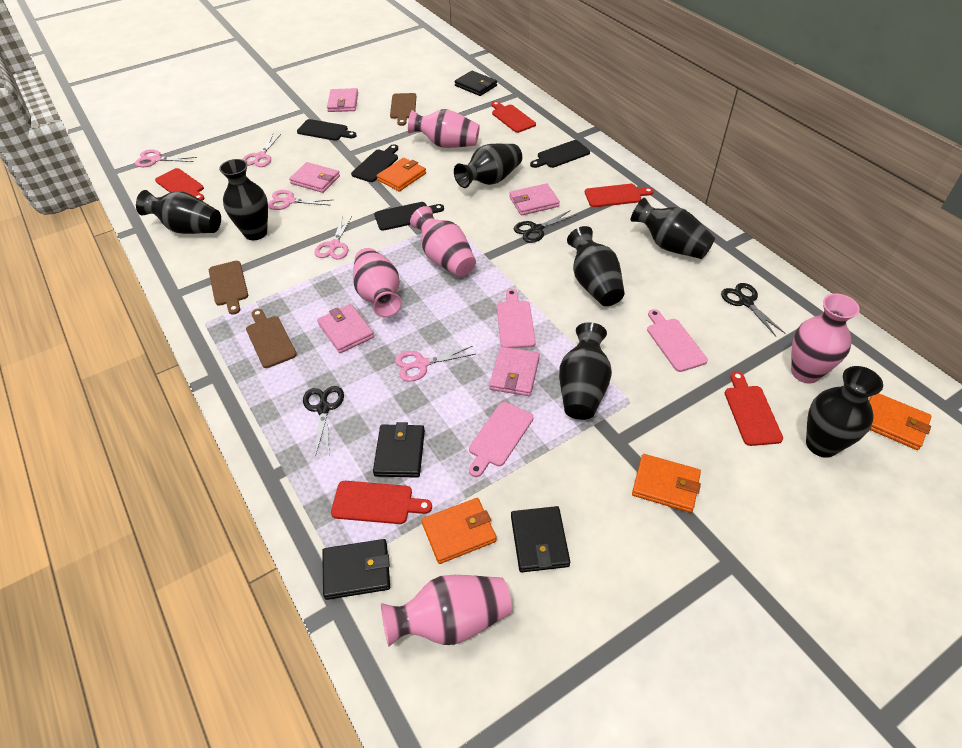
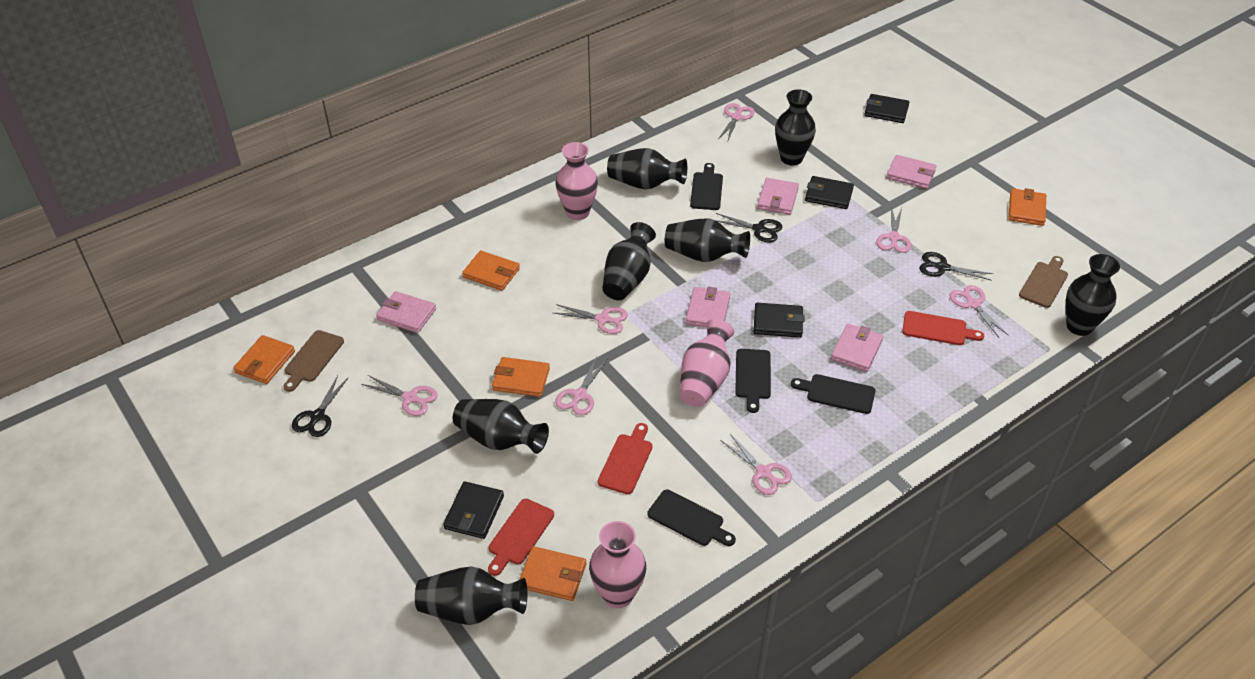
brown cutting board: [209,261,248,314] [246,309,297,368] [390,93,416,126] = 3 -> [284,330,344,392] [1019,256,1068,308] = 2
orange wallet: [377,158,426,192] [422,498,497,564] [632,454,701,513] [869,393,932,450] = 4 -> [233,335,295,384] [462,250,520,291] [492,357,550,397] [519,546,586,601] [1008,188,1046,226] = 5
pink cutting board: [469,402,533,477] [497,289,536,348] [647,309,708,372] = 3 -> none = 0
pink scissors: [135,149,197,167] [242,134,281,167] [268,190,331,210] [315,216,352,260] [395,346,476,382] = 5 -> [361,375,438,416] [554,304,628,334] [555,357,608,415] [718,103,755,140] [720,433,792,495] [877,206,911,253] [949,285,1009,338] = 7
pink vase: [353,248,402,317] [381,575,512,647] [408,109,480,148] [410,206,476,277] [791,294,860,383] = 5 -> [555,142,598,220] [589,521,646,608] [680,319,734,407] = 3
red cutting board: [155,168,204,201] [331,481,432,524] [492,101,536,133] [585,184,654,207] [725,371,783,446] = 5 -> [488,499,554,576] [598,423,653,494] [902,311,984,345] = 3

